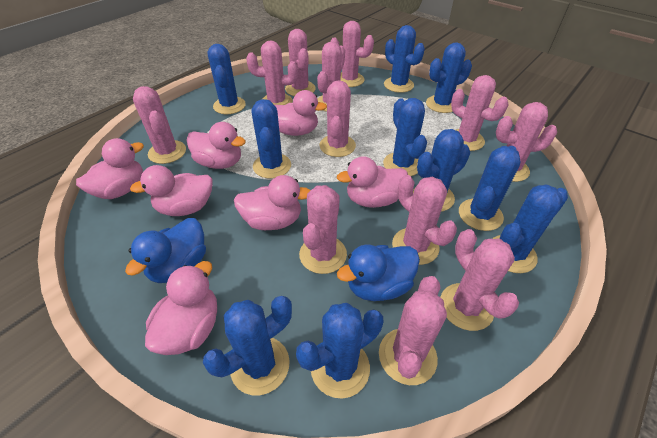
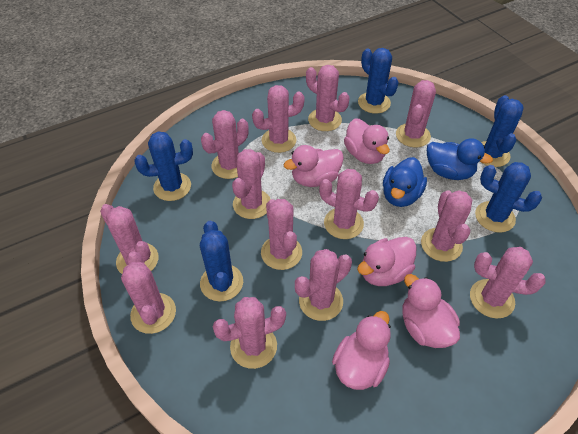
blue cactus: [203,296,292,395] [208,44,246,114] [251,99,291,178] [296,303,383,399] [383,98,427,176] [384,25,425,93] [413,129,470,212] [426,43,472,113] [459,146,521,231] [492,184,568,273] = 10 -> [134,131,193,201] [200,221,243,301] [358,48,399,114] [475,162,542,233] [481,95,524,167] = 5
pink cactus: [133,86,186,164] [246,40,298,105] [285,29,316,96] [299,185,347,274] [317,42,345,112] [320,80,356,157] [330,21,374,87] [379,276,447,385] [392,175,457,265] [440,229,519,331] [451,75,509,151] [496,102,557,182] = 12 -> [100,204,158,274] [121,251,176,334] [201,110,249,179] [212,297,286,369] [232,149,271,219] [252,85,305,153] [261,199,302,270] [295,249,352,321] [306,65,349,131] [319,169,379,239] [396,80,436,147] [421,190,472,262] [470,247,546,319] = 13
pink duck: [76,138,144,199] [130,165,213,216] [145,261,217,355] [186,122,246,169] [234,175,310,230] [275,90,327,136] [337,156,408,208] = 7 -> [284,145,344,187] [332,311,391,390] [344,118,390,164] [357,237,417,286] [403,274,460,348] = 5

